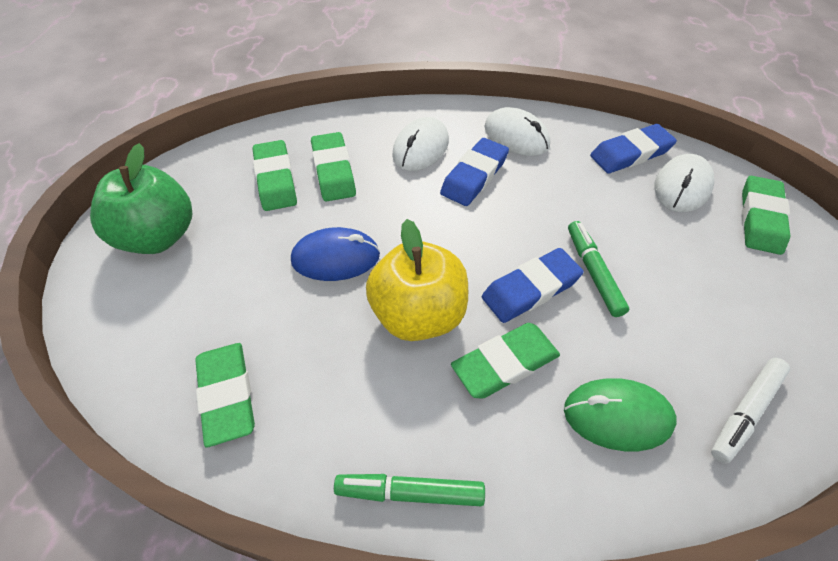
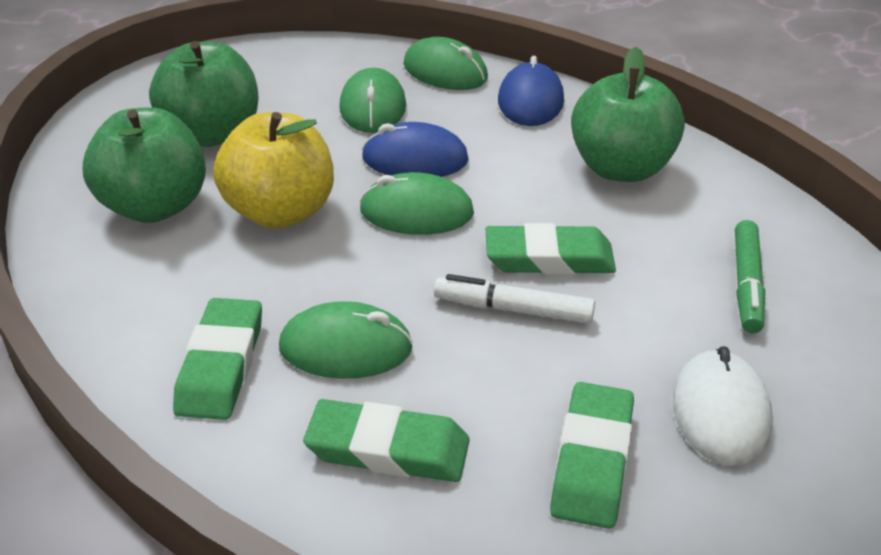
blue eraser: [440,138,509,206] [482,248,584,323] [590,124,677,173] = 3 -> none = 0
blue mouse: [291,227,380,281] = 1 -> [362,122,469,177] [498,56,564,126] = 2
green apple: [90,143,192,254] = 1 -> [83,107,206,223] [149,41,258,147] [571,47,685,182] = 3
green eraser: [195,343,255,448] [253,140,297,211] [311,132,356,202] [451,323,560,399] [742,176,790,255] = 5 -> [173,298,262,420] [303,399,470,482] [486,223,616,275] [550,382,634,529] = 4
green marker: [334,474,485,506] [568,221,629,317] = 2 -> [735,220,765,333] = 1
green mouse: [564,378,676,451] = 1 -> [279,301,413,379] [339,68,406,133] [359,172,474,235] [403,37,488,90] = 4
white mouse: [392,117,449,171] [485,107,550,156] [654,154,714,212] = 3 -> [673,346,773,466] = 1

